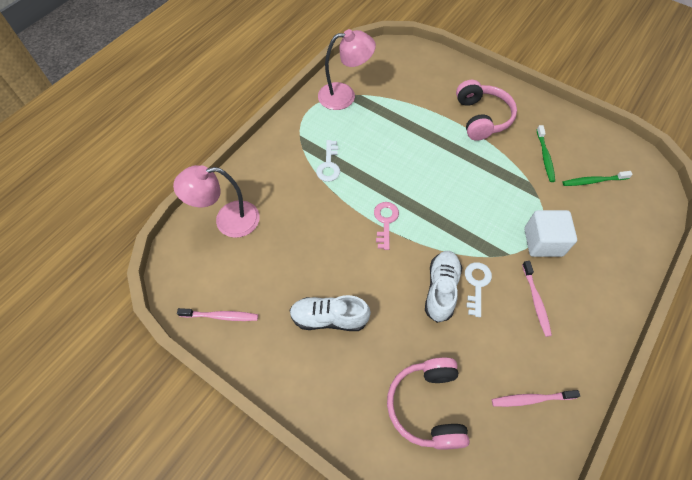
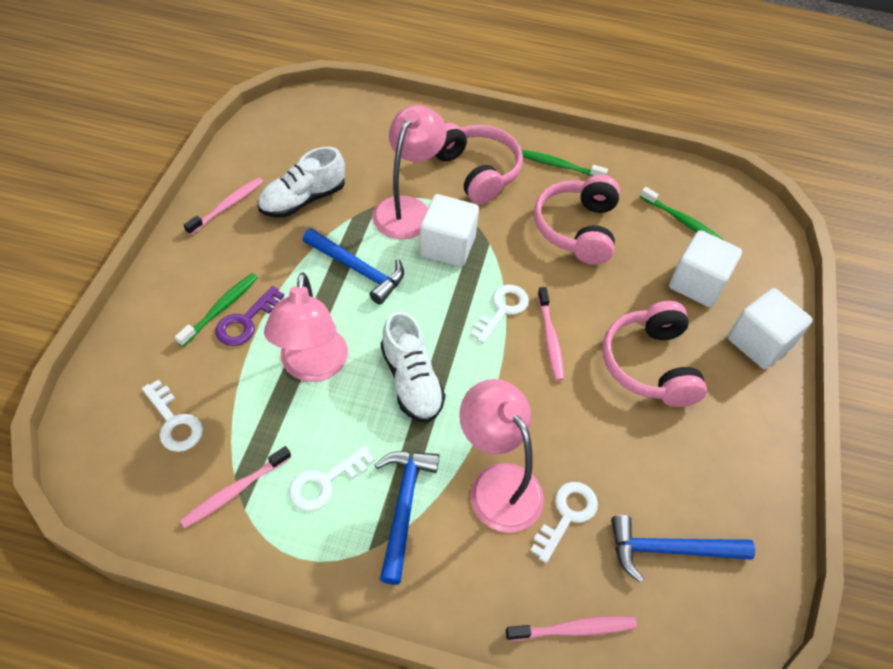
blue hammer: none = 0 -> [303,228,404,305] [375,451,439,585] [611,515,755,583] = 3
green toothbrush: [537,125,555,182] [563,171,633,186] = 2 -> [175,273,258,347] [522,150,608,176] [640,187,724,240] = 3
pink headphones: [387,357,470,450] [456,80,517,141] = 2 -> [435,123,523,204] [534,175,620,265] [602,301,707,407] = 3
pink key: [374,202,399,250] = 1 -> none = 0
pink lamp: [173,165,260,238] [318,29,376,110] = 2 -> [264,273,348,382] [372,105,447,239] [459,379,544,533] = 3
pink toothbrush: [177,308,258,321] [492,390,580,407] [522,261,552,337] = 3 -> [180,446,291,528] [184,177,263,235] [506,616,637,641] [537,287,564,381] = 4
purple key: none = 0 -> [215,286,284,346] = 1
white cube: [524,210,577,257] = 1 -> [419,194,479,267] [669,230,742,307] [728,288,813,369] = 3
white key: [316,140,340,182] [465,262,492,317] = 2 -> [142,379,203,452] [288,446,375,511] [470,285,529,344] [530,482,598,563] = 4

